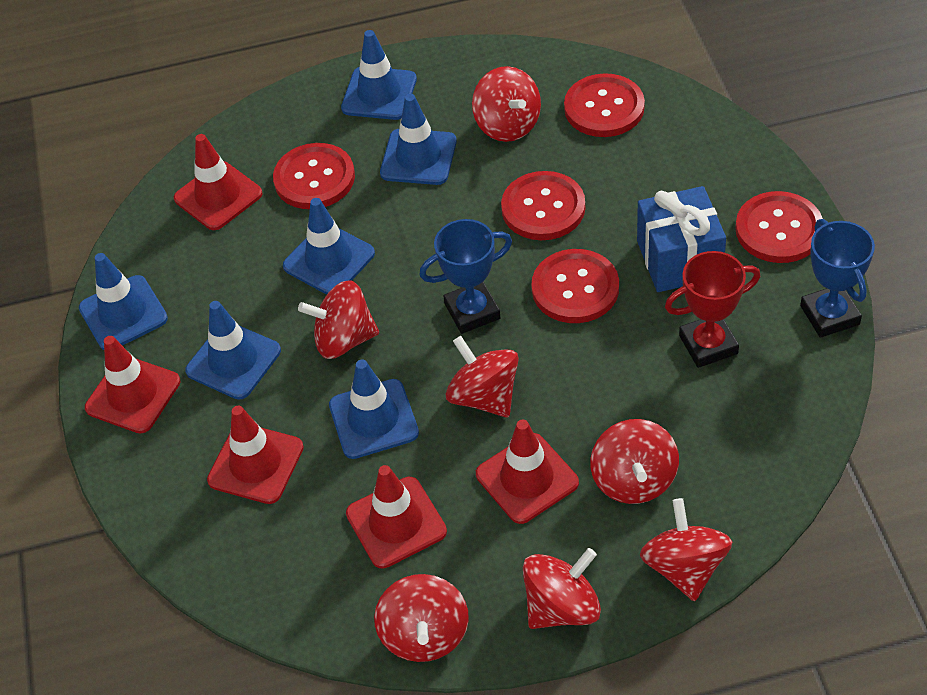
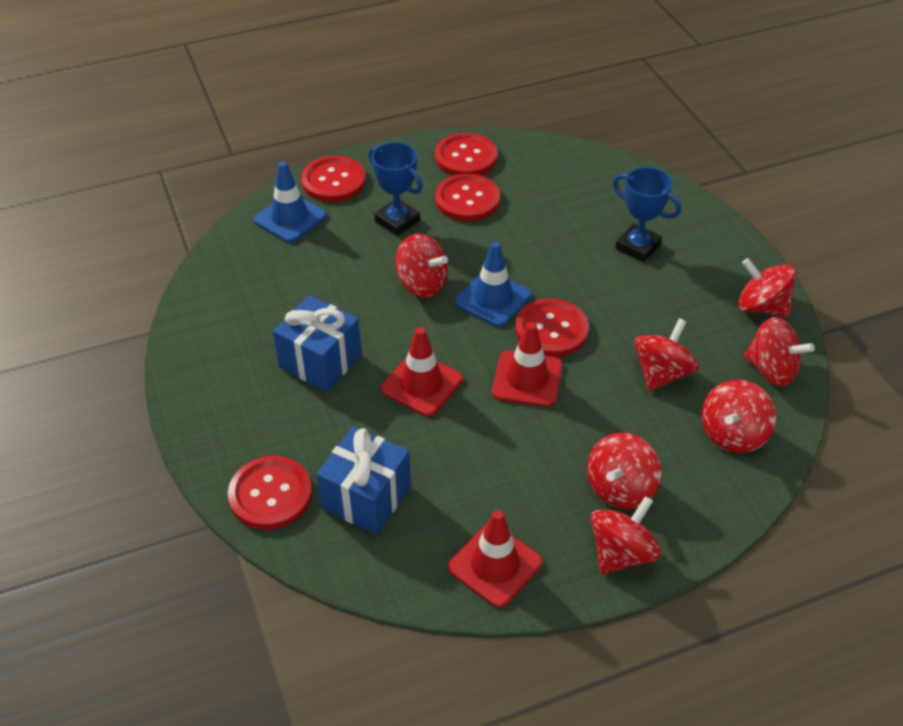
blue gift: [637,186,726,292] = 1 -> [273,295,362,392] [316,426,411,534] = 2
blue traffic cone: [79,253,168,350] [185,301,281,400] [283,198,375,295] [329,359,419,459] [341,30,417,120] [380,94,457,185] = 6 -> [254,161,327,243] [455,242,531,327] = 2
red traffic cone: [85,336,181,434] [174,134,263,230] [207,406,304,504] [346,465,447,569] [476,420,579,524] = 5 -> [381,327,463,416] [448,510,543,608] [492,322,562,407] = 3
red trophy: [665,251,760,368] = 1 -> none = 0

